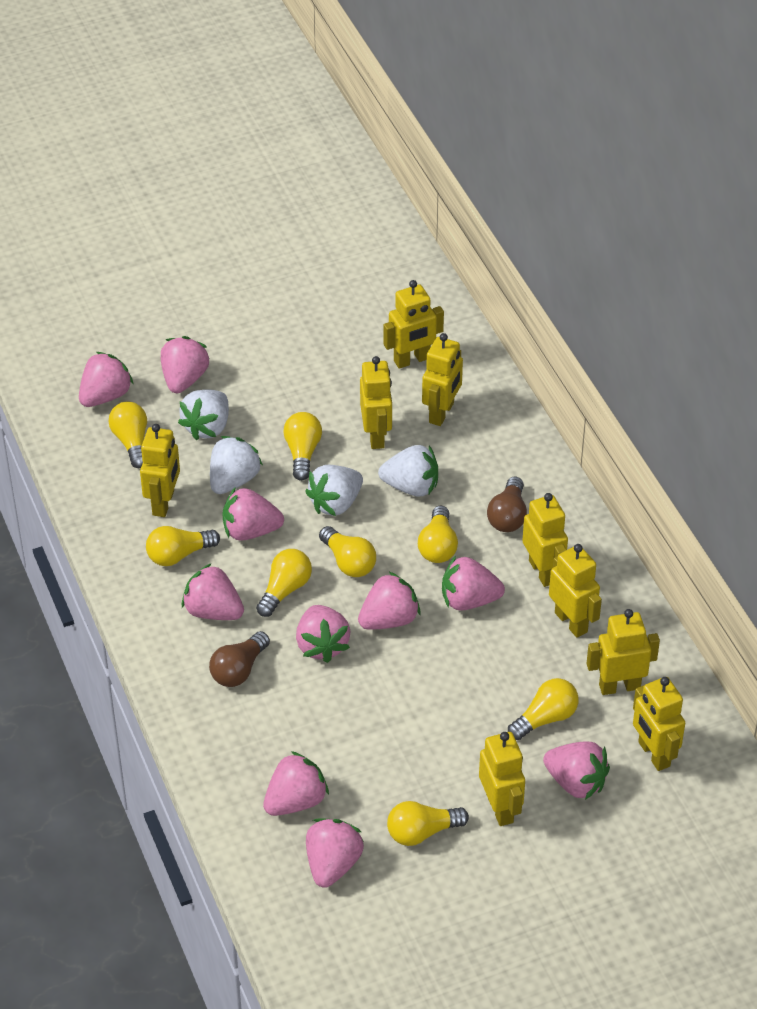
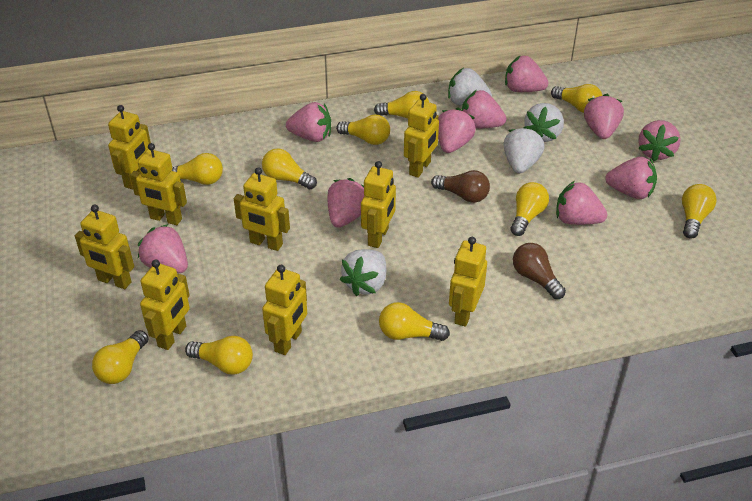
yellow light bulb: [108,401,147,468] [146,526,220,566] [256,549,312,617] [283,412,322,481] [319,526,376,577] [387,801,469,846] [418,505,458,563] [508,678,578,740] = 8 -> [92,330,149,384] [172,153,223,185] [185,336,253,375] [262,148,317,189] [336,115,390,145] [374,91,429,118] [379,302,450,341] [510,182,549,236] [551,84,602,113] [682,184,717,239] = 10

